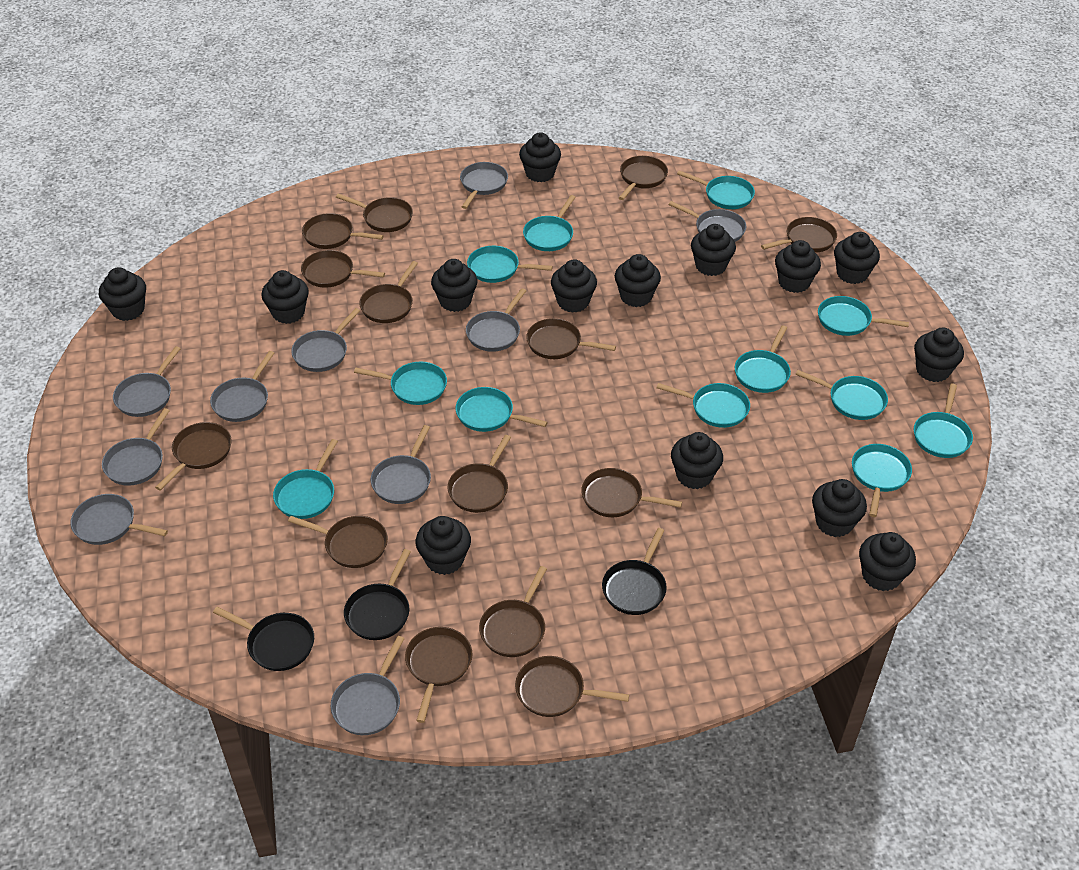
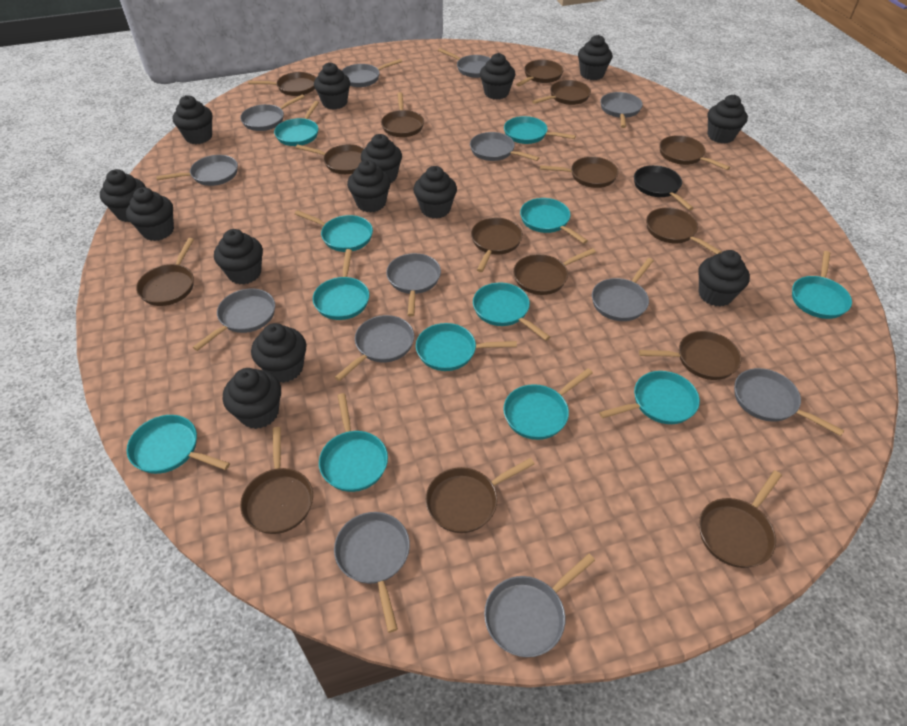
black pan: [213,607,314,671] [344,549,411,640] [602,528,667,615] = 3 -> [634,165,693,210] = 1
brown pan: [155,422,231,491] [288,516,388,568] [301,250,385,288] [302,213,384,249] [336,193,413,232] [359,261,418,323] [405,627,472,723] [448,435,511,513] [479,566,547,657] [515,656,629,717] [526,318,616,359] [581,468,682,517] [619,156,668,200] [761,217,837,253] = 14 -> [136,238,194,306] [240,427,313,534] [248,72,316,96] [296,144,364,174] [381,92,424,137] [426,458,535,533] [471,218,523,272] [513,248,596,295] [516,60,564,87] [532,80,591,105] [540,157,619,188] [639,331,742,380] [646,208,722,254] [659,135,730,170] [699,470,782,568] = 15
grey pan: [70,494,168,545] [102,408,170,486] [113,346,180,417] [210,351,274,422] [291,308,360,372] [331,636,404,735] [371,425,431,504] [460,162,508,209] [466,288,526,352] [669,201,746,242] = 10 -> [156,155,238,186] [193,288,275,351] [240,94,305,131] [334,512,410,633] [335,315,414,381] [342,59,402,87] [386,253,441,317] [438,48,491,78] [470,132,539,161] [484,554,595,657] [592,258,654,321] [600,92,643,128] [734,368,844,436] = 13

